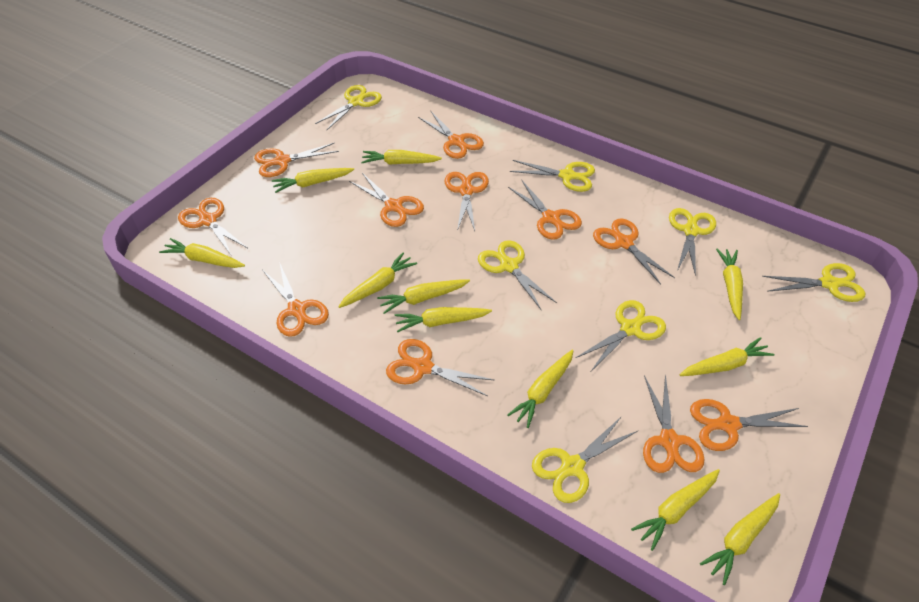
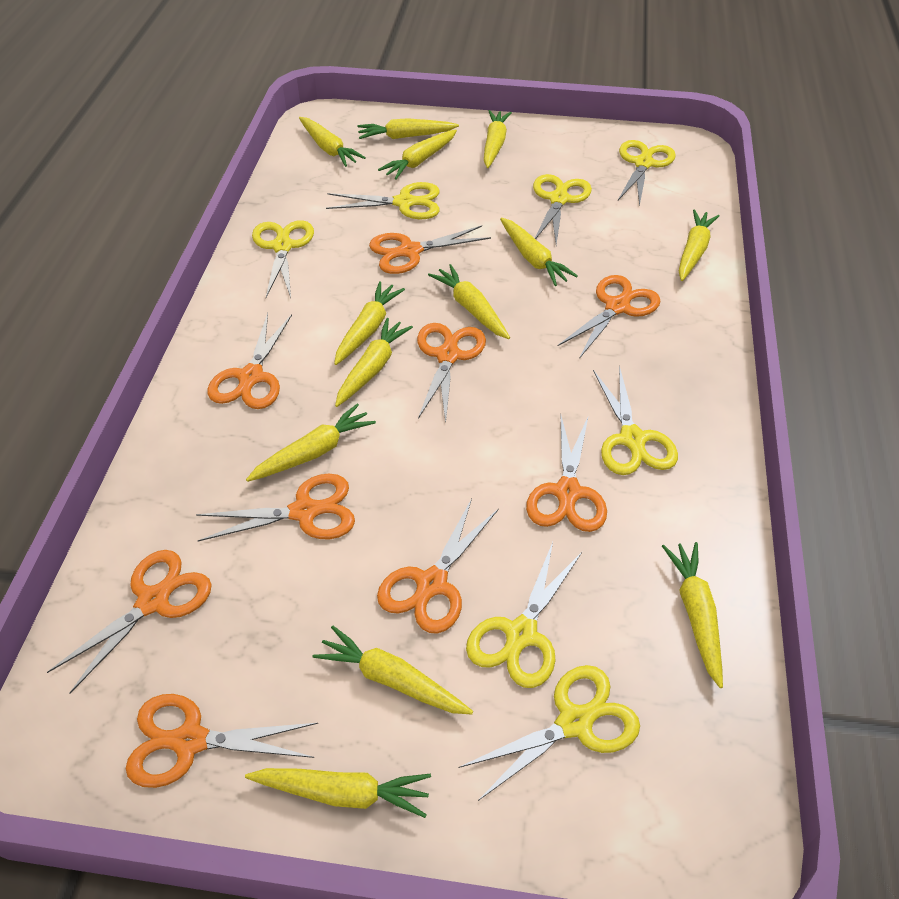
orange scissors: [178,198,248,256] [254,142,339,177] [262,262,329,337] [349,173,424,227] [386,339,494,396] [418,110,484,159] [444,172,489,231] [508,180,582,240] [593,218,675,285] [643,374,705,473] [690,399,808,451] = 11 -> [47,550,212,694] [125,694,318,788] [196,474,355,541] [208,313,292,409] [369,225,491,274] [377,499,499,634] [417,323,486,423] [526,414,607,532] [558,275,661,359] = 9
yellow carrot: [159,238,245,268] [272,168,354,193] [338,252,417,308] [361,150,442,165] [377,279,470,314] [395,307,492,332] [507,350,574,428] [631,469,720,551] [679,337,775,376] [700,493,780,585] [716,249,743,320] = 11 -> [245,768,431,818] [246,404,376,482] [299,117,366,167] [312,625,473,714] [334,281,405,365] [335,318,413,407] [357,118,459,139] [378,130,457,180] [428,264,510,339] [484,110,512,168] [500,218,578,286] [662,542,723,688] [679,209,719,281] = 13

